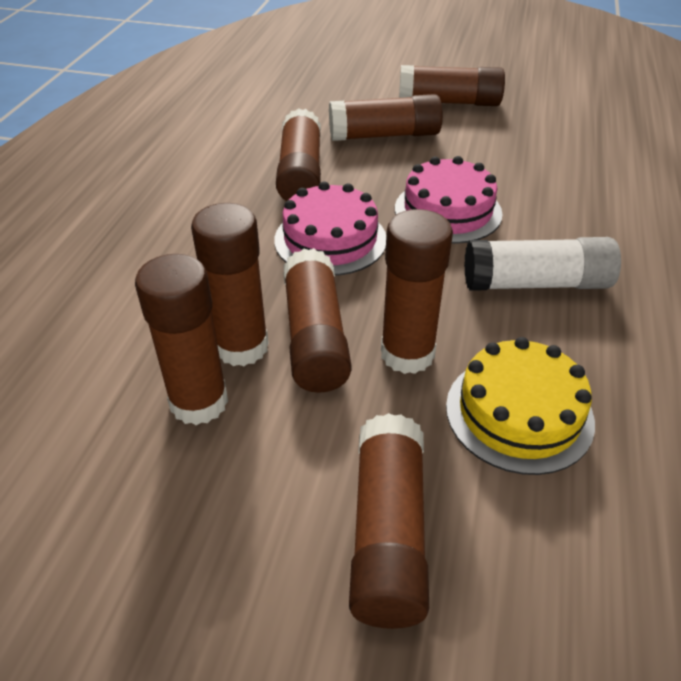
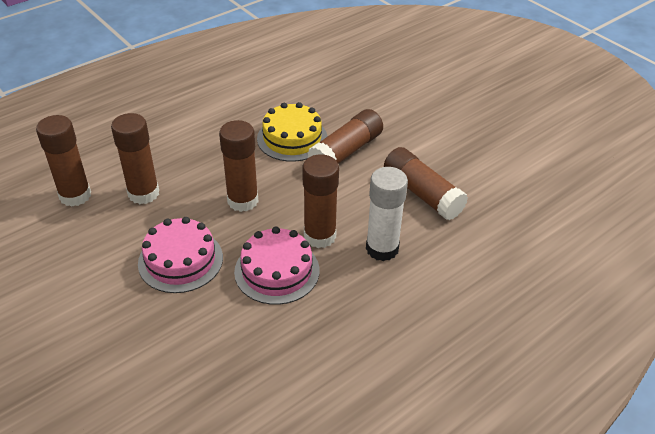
brown glue stick: [135,254,228,425] [191,203,269,366] [276,108,321,201] [283,248,352,393] [329,94,443,141] [349,413,429,629] [381,209,453,374] [399,65,505,106] = 8 -> [36,115,91,207] [111,113,159,204] [219,120,259,212] [302,154,339,248] [308,109,383,164] [384,147,468,220] = 6

